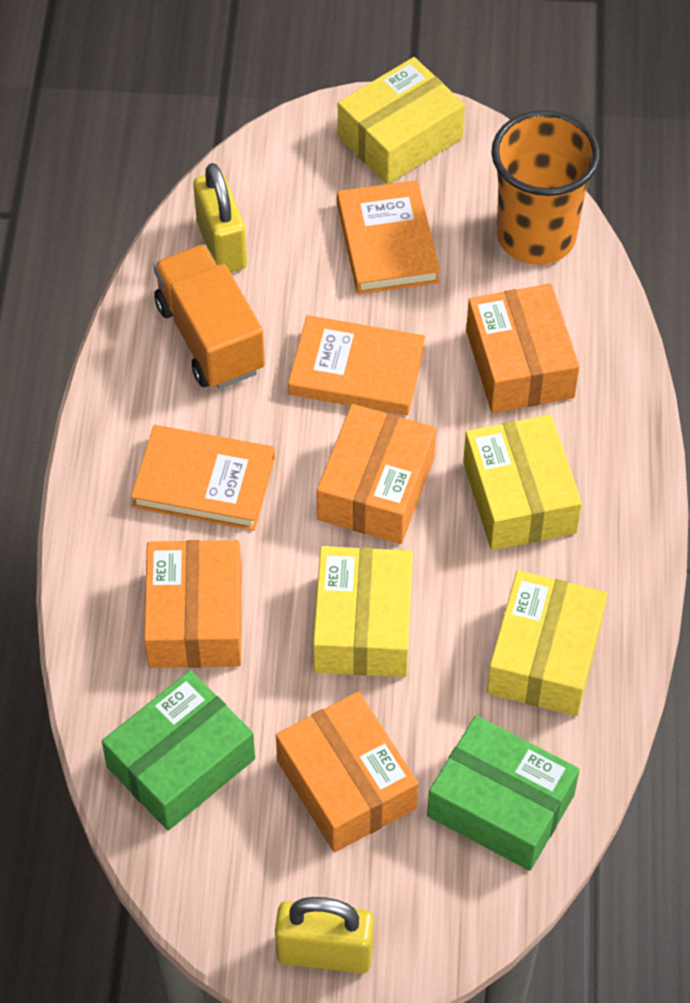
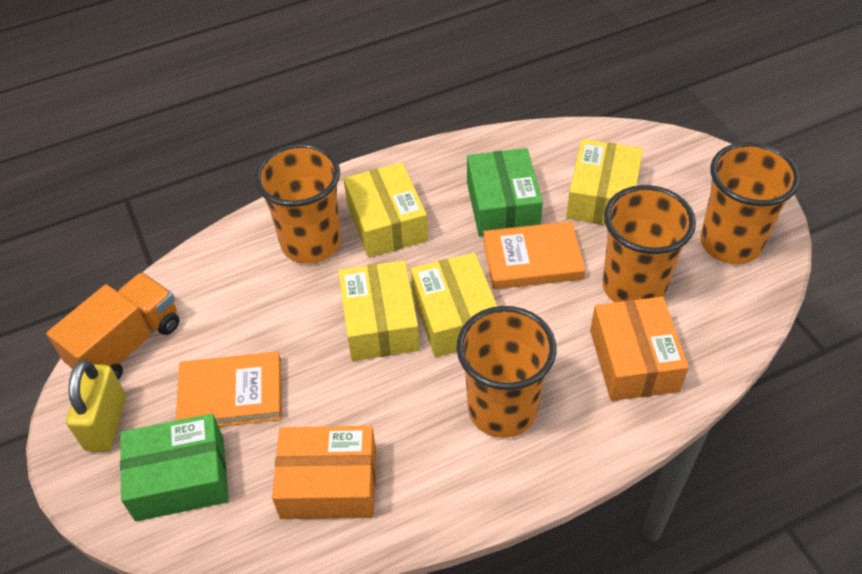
orange book: [131,425,275,531] [288,315,425,415] [337,180,440,294] = 3 -> [176,352,282,427] [483,221,586,289] = 2
orange box: [144,540,242,668] [276,691,418,852] [317,404,436,544] [466,284,579,413] = 4 -> [272,426,376,519] [590,297,689,401] = 2
orange cup: [491,110,600,265] = 1 -> [254,144,341,264] [456,306,556,438] [602,185,696,302] [700,142,800,264] = 4
yellow padlock: [193,163,247,272] [275,897,374,973] = 2 -> [66,360,126,452] = 1

